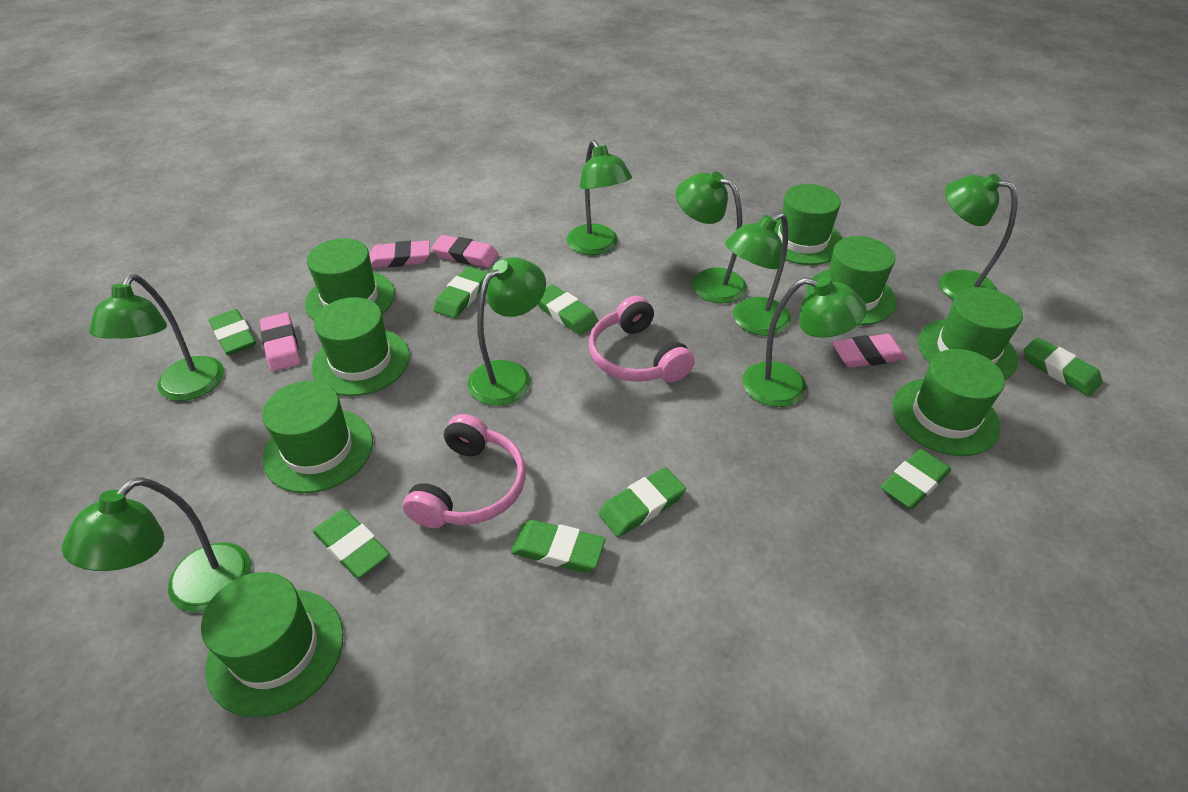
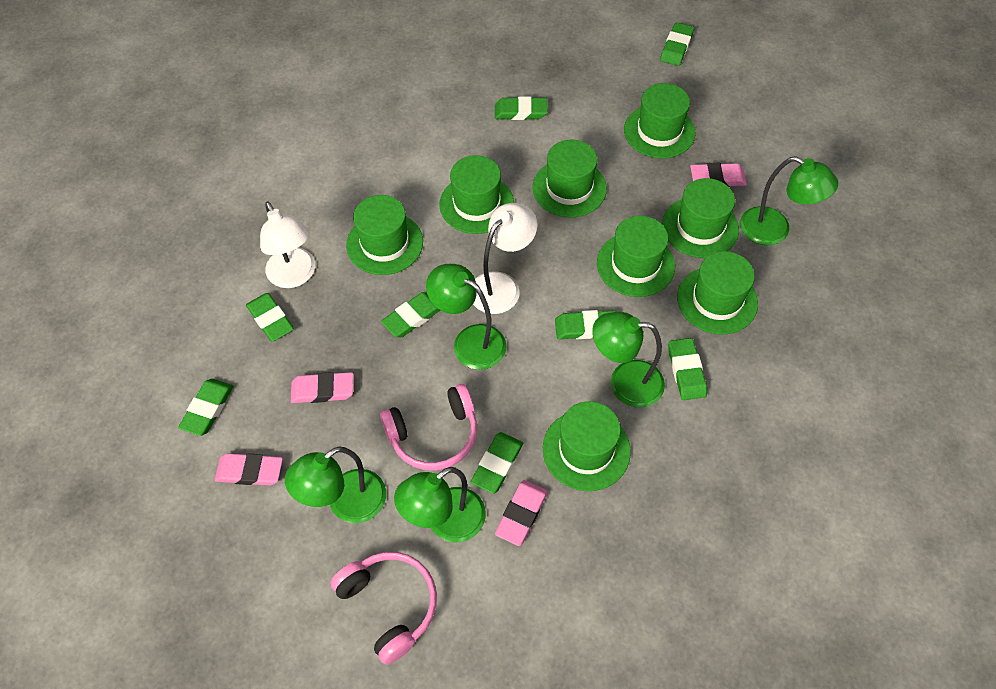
green lamp: [62,477,251,613] [89,274,224,401] [467,257,546,406] [567,140,632,255] [676,172,747,303] [725,212,791,336] [743,277,867,407] [939,174,1018,300] = 8 -> [285,446,386,523] [394,467,486,542] [426,264,506,370] [592,312,665,408] [740,156,838,245] = 5
white lamp: none = 0 -> [260,202,315,288] [473,203,537,314] = 2

